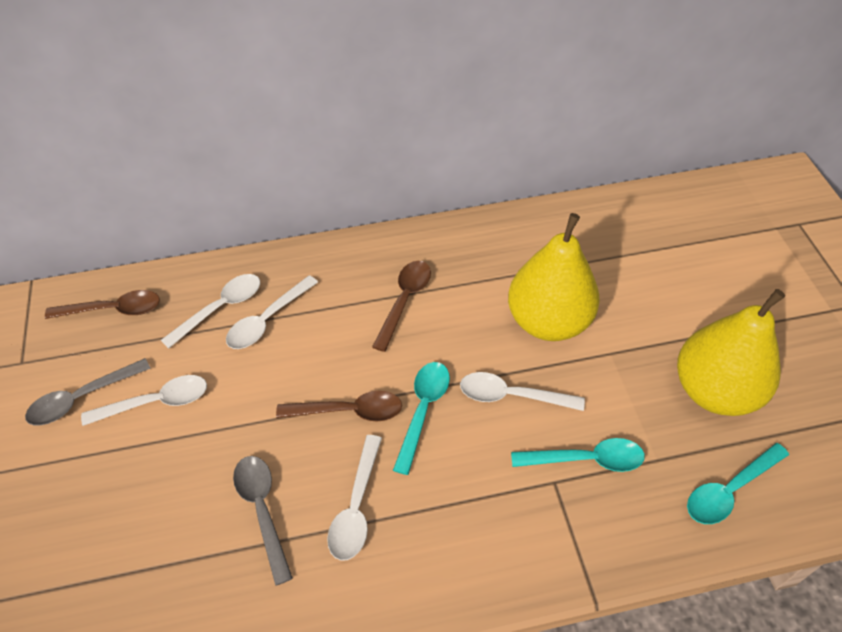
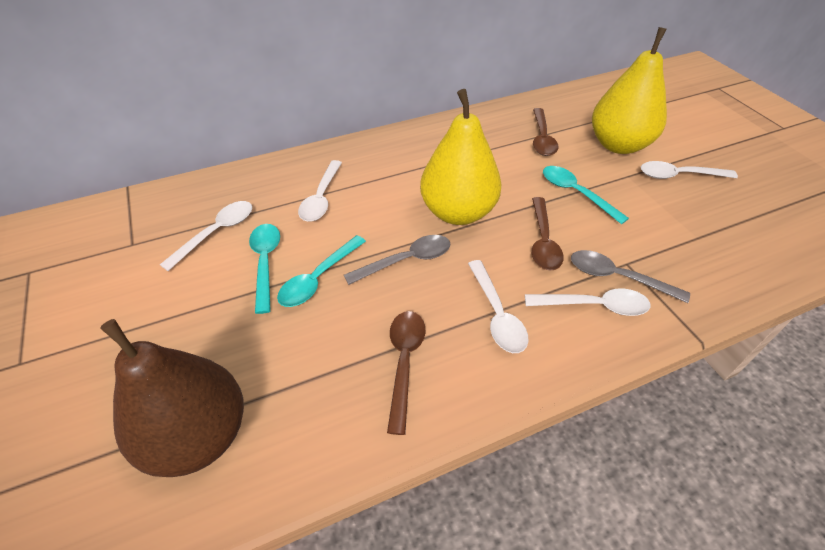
brown pear: none = 0 -> [100,319,244,477] = 1

